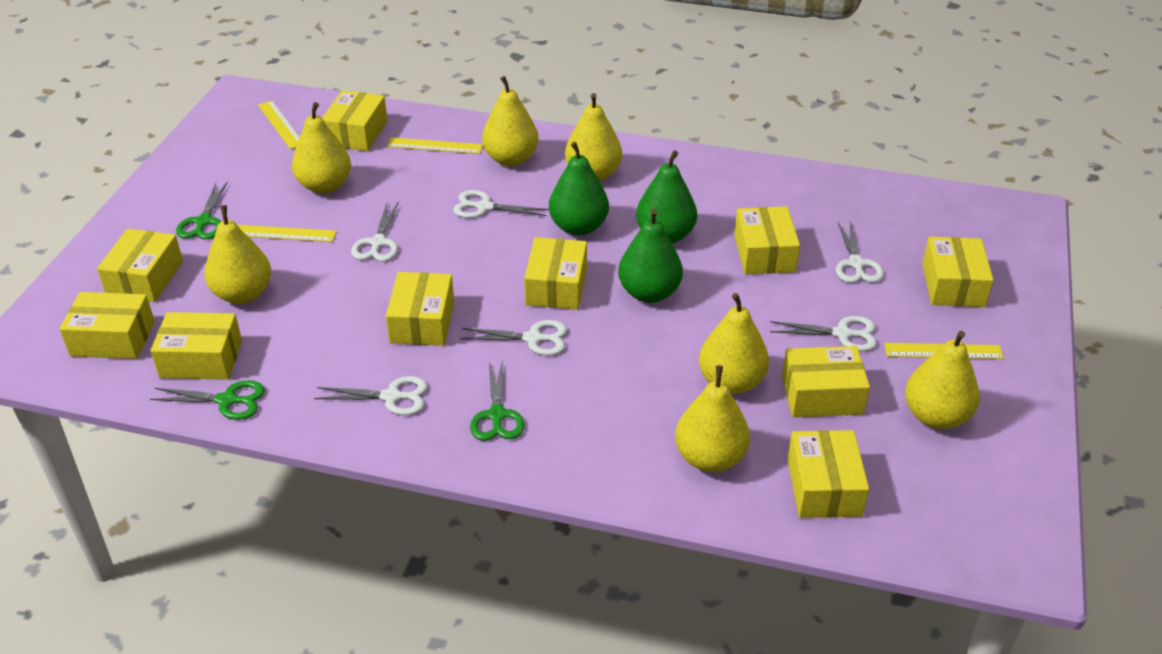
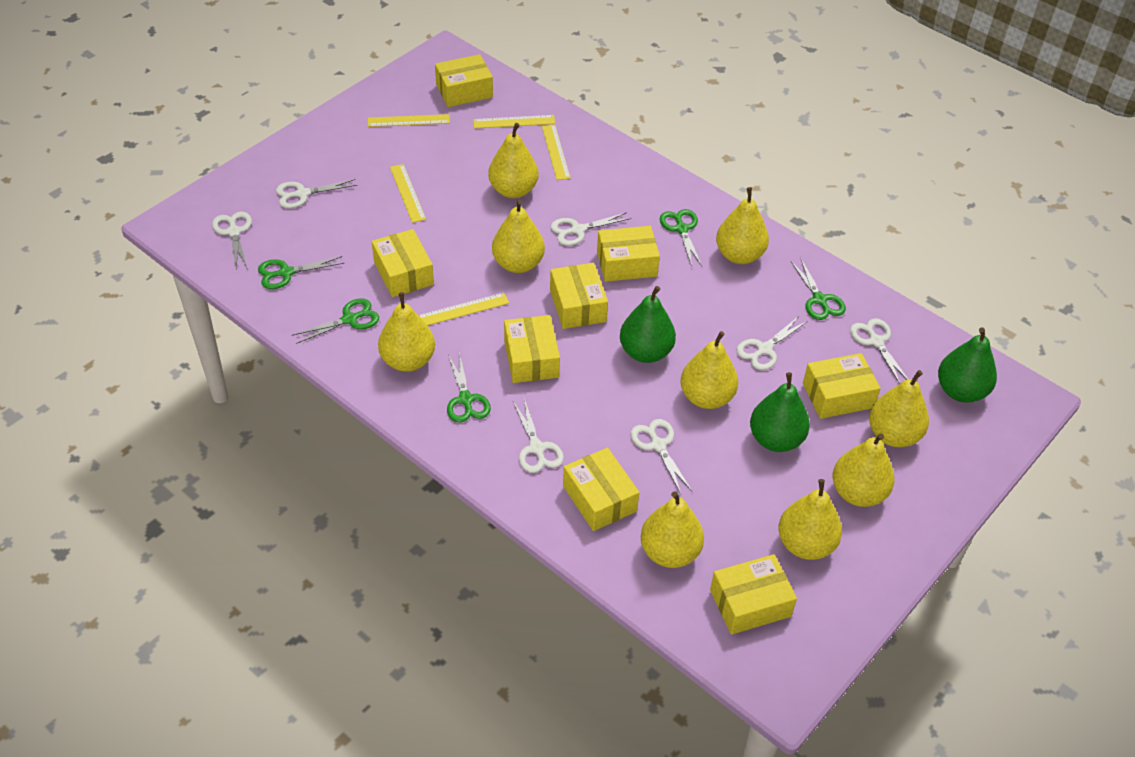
green scissors: [150,380,265,420] [176,182,227,239] [470,359,525,441] = 3 -> [258,256,344,289] [291,298,379,344] [447,352,491,423] [660,209,702,267] [791,258,846,320] = 5
white scissors: [314,376,428,415] [351,201,399,262] [453,190,549,218] [460,320,567,356] [770,316,877,351] [836,221,884,283] = 6 -> [212,212,252,268] [276,179,358,208] [513,399,564,473] [551,212,631,246] [631,419,692,494] [736,316,808,370] [850,318,908,384] = 7
yellow box: [59,292,155,359] [97,229,183,302] [151,312,242,380] [322,90,387,151] [386,272,454,346] [524,237,587,310] [734,206,800,274] [782,346,870,417] [787,430,869,518] [922,237,994,307] = 10 -> [372,229,434,297] [435,54,493,107] [504,315,560,383] [550,263,608,329] [563,448,639,531] [597,226,660,282] [710,554,797,635] [803,353,881,419] = 8
yellow pear: [205,205,271,304] [292,102,351,194] [482,76,539,166] [565,93,622,181] [675,365,750,472] [699,293,769,394] [905,331,980,429] = 7 -> [378,292,435,372] [488,123,539,198] [492,200,545,273] [641,491,704,568] [681,331,738,409] [716,187,769,264] [778,479,842,560] [832,433,894,507] [869,370,929,447] = 9
yellow ruler: [238,225,337,242] [258,101,300,149] [387,137,483,154] [884,343,1004,359] = 4 -> [368,114,450,127] [390,164,426,223] [418,293,509,325] [473,115,555,128] [542,125,571,180] = 5

